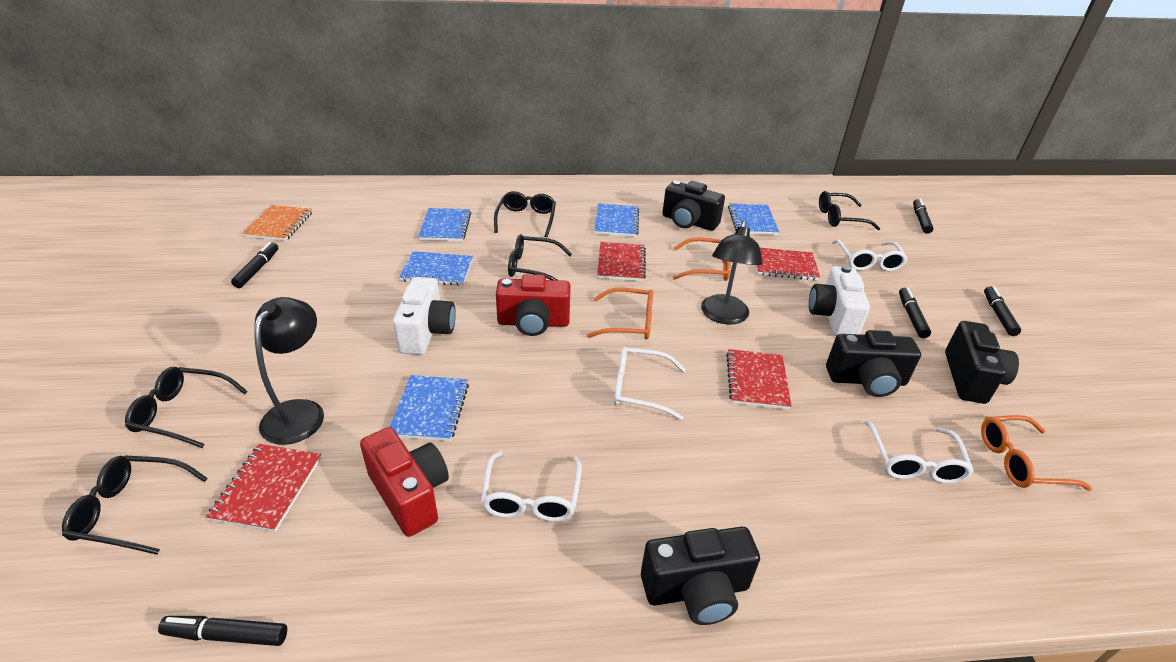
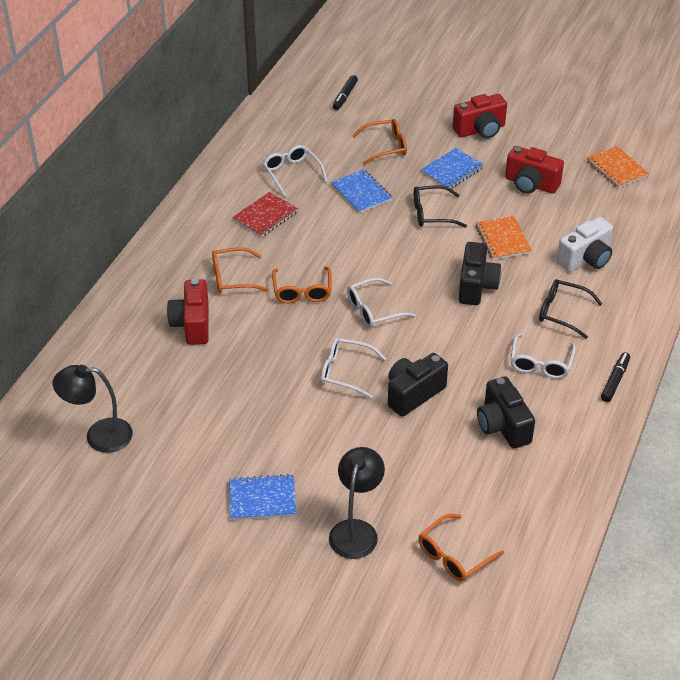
black camera: [641,527,760,625] [662,181,725,231] [826,330,921,397] [945,321,1019,404] = 4 -> [388,353,448,417] [459,242,501,305] [477,376,535,449] = 3
black glasses: [62,456,208,555] [125,367,248,448] [494,191,556,237] [508,234,572,280] [819,191,881,230] = 5 -> [414,185,467,228] [539,279,602,339] = 2
black marker: [158,616,287,646] [231,242,278,288] [899,287,931,338] [913,198,934,234] [984,286,1021,336] = 5 -> [333,75,358,110] [601,352,630,402] = 2
blue notebook: [390,375,469,441] [399,251,473,286] [418,208,471,241] [594,203,639,237] [728,203,779,235] = 5 -> [229,474,297,520] [331,169,392,213] [421,148,484,189] = 3
orange glasses: [587,288,653,340] [673,237,731,281] [981,415,1092,491] = 3 -> [212,247,269,293] [272,267,331,303] [352,119,407,165] [418,514,504,582] = 4
orange notebook: [242,205,312,241] = 1 -> [476,216,532,260] [587,146,649,188] = 2
red camera: [360,427,449,537] [496,274,571,336] = 2 -> [167,279,209,345] [453,94,507,139] [505,146,564,194] = 3
red notebook: [206,444,321,532] [597,242,646,281] [726,349,791,410] [756,248,820,280] = 4 -> [233,192,298,237] = 1
white camera: [393,277,456,355] [809,265,870,336] = 2 -> [557,217,613,272] = 1

